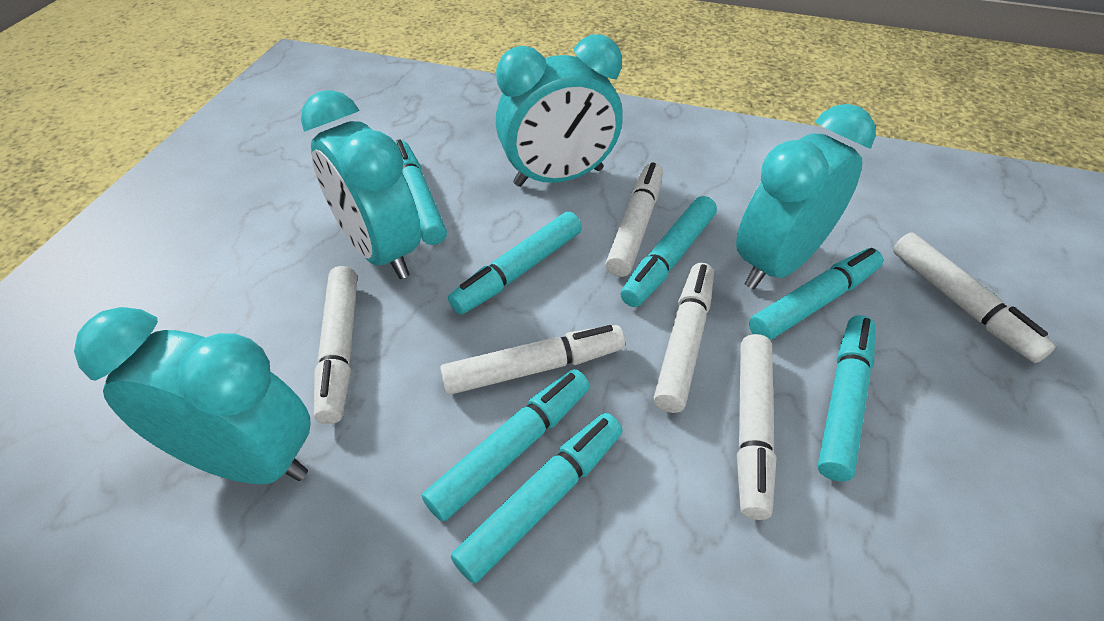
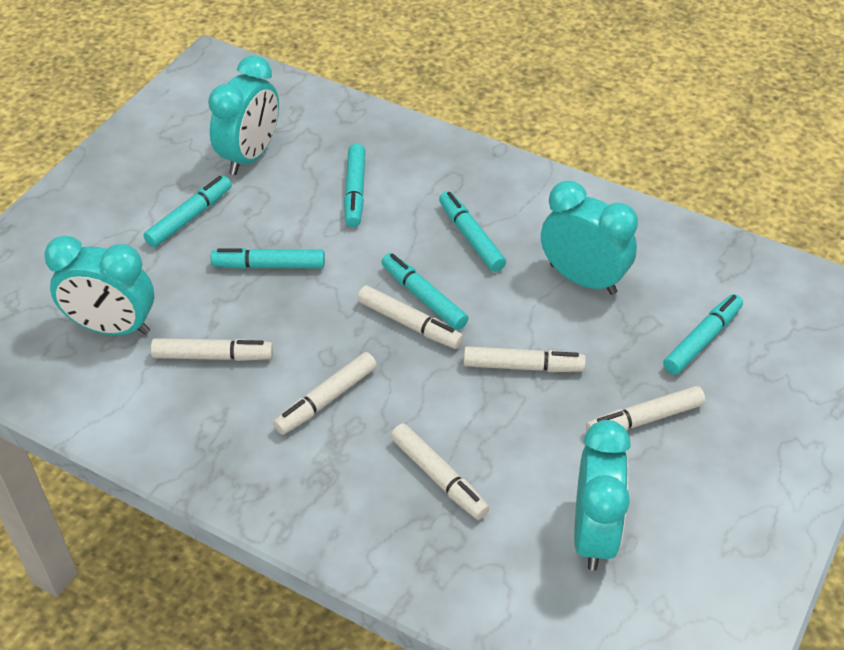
turquoise marker: [395,139,447,245] [422,369,590,522] [448,212,582,315] [451,413,623,584] [621,196,717,307] [749,248,883,341] [817,315,875,481] = 7 -> [143,176,232,247] [211,248,325,269] [344,144,365,227] [381,253,469,330] [439,191,506,272] [663,294,743,375] = 6

